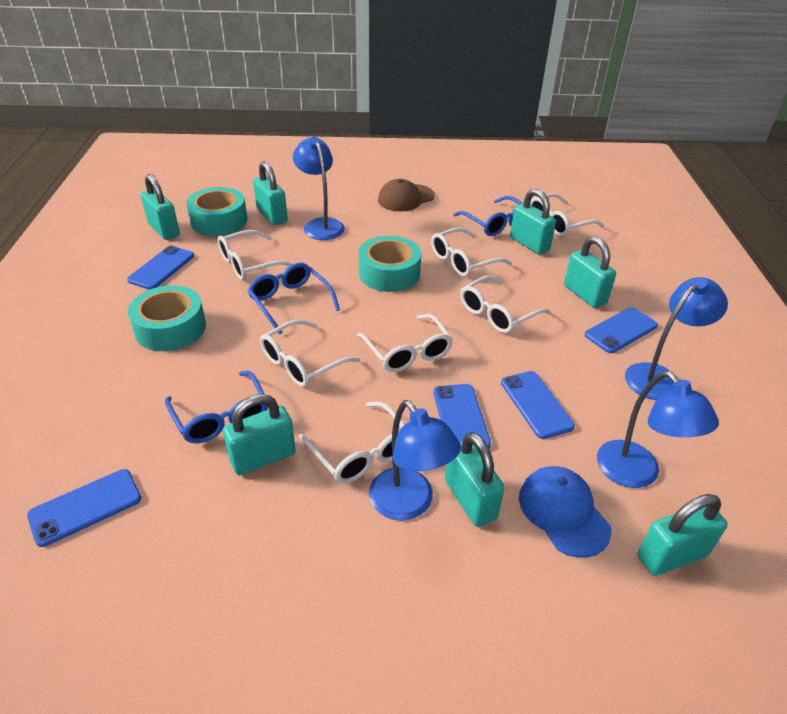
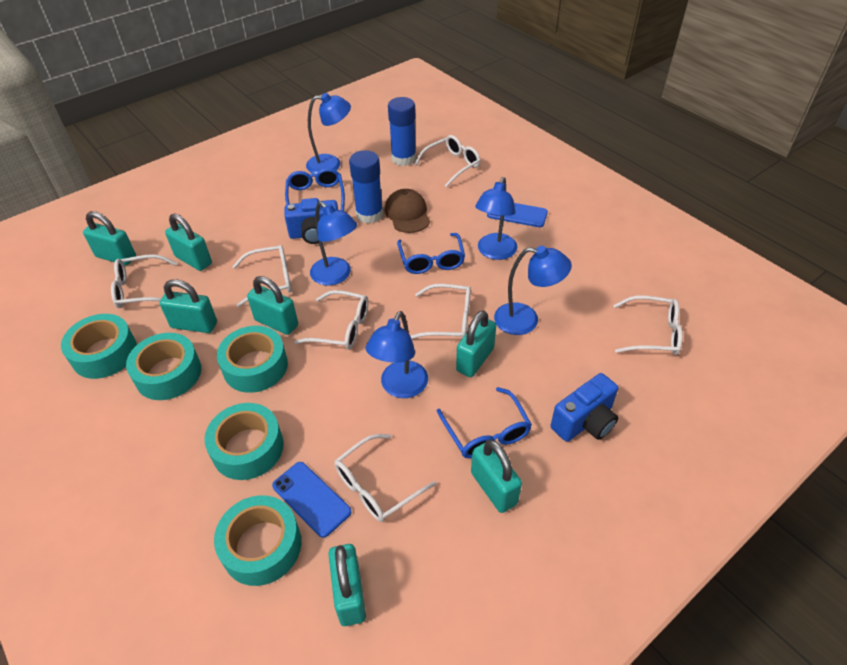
blue camera: none = 0 -> [285,198,338,244] [551,373,618,442] = 2
blue cap: [519,466,612,558] = 1 -> none = 0
blue glue stick: none = 0 -> [349,150,383,224] [388,97,416,166] = 2
blue lamp: [293,137,345,240] [369,400,461,521] [597,371,719,488] [625,277,728,400] = 4 -> [306,93,351,174] [310,201,357,286] [366,311,428,398] [475,177,517,260] [494,246,572,335] = 5
blue phone: [27,469,141,547] [127,246,194,290] [434,384,491,448] [501,371,575,439] [585,307,658,353] = 5 -> [272,462,351,538] [487,203,548,227] = 2
turquoise tape: [128,285,206,351] [186,187,247,236] [359,236,421,292] = 3 -> [61,314,137,379] [126,333,201,400] [204,403,283,480] [214,495,301,586] [217,326,288,393] = 5

